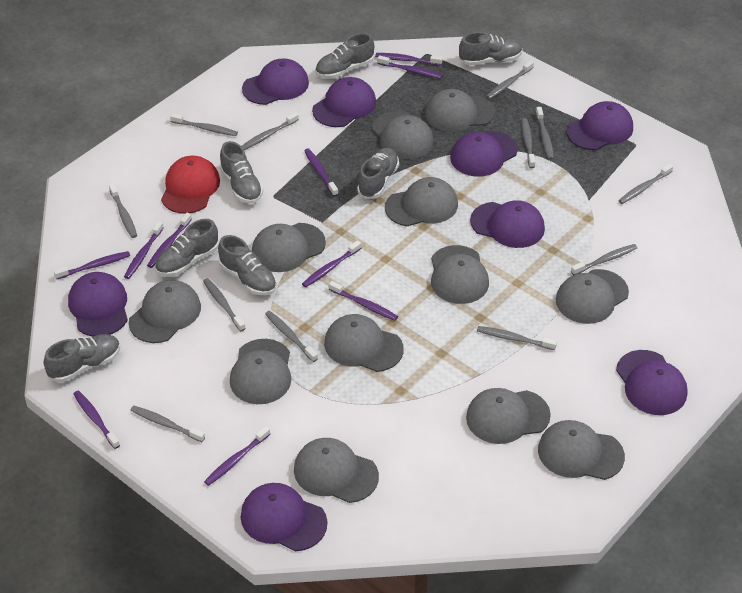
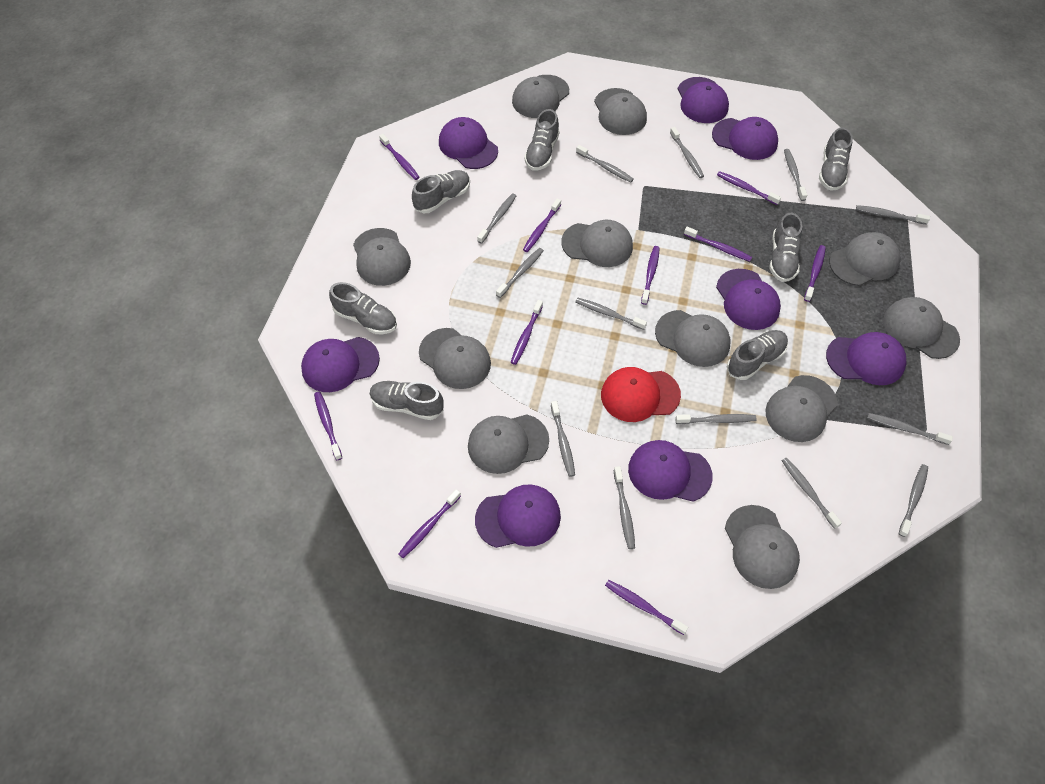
grey cap: [129,280,201,343] [230,339,291,404] [252,223,326,272] [294,438,379,503] [324,314,404,372] [372,111,434,159] [385,177,458,226] [425,89,495,132] [431,245,489,304] [466,388,551,444] [538,420,625,480] [556,269,629,324] = 12 -> [353,228,411,286] [419,328,491,389] [468,414,549,474] [512,75,569,118] [561,220,633,267] [594,88,647,135] [655,310,730,367] [725,505,800,589] [765,375,837,442] [829,232,900,286] [883,297,960,359] = 11
grey toothbrush: [109,184,137,238] [130,406,205,442] [170,113,238,136] [203,278,246,331] [241,112,299,150] [265,311,318,362] [477,326,557,350] [486,60,534,99] [521,118,535,168] [536,107,554,160] [571,244,637,275] [618,164,673,204] = 12 -> [477,193,516,244] [496,248,544,298] [551,401,575,477] [575,298,647,330] [576,145,634,183] [614,466,635,549] [670,127,704,178] [675,414,757,424] [782,458,842,529] [784,149,807,201] [856,205,930,225] [867,413,953,445] [899,464,928,537] = 13

